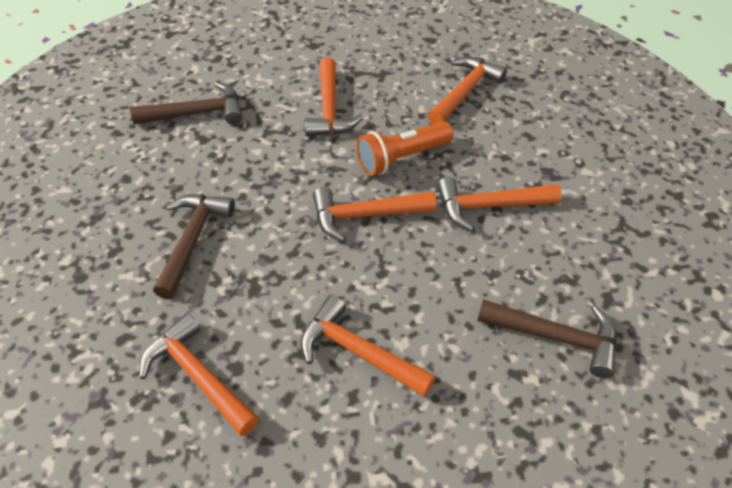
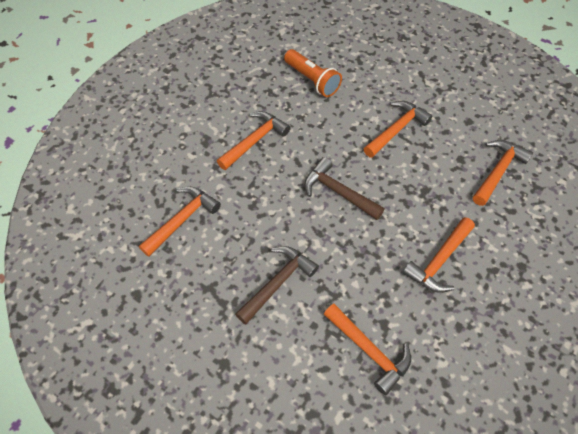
brown hammer: [130,82,242,124] [153,194,235,299] [477,299,617,378] = 3 -> [235,246,319,324] [304,157,385,220] = 2

